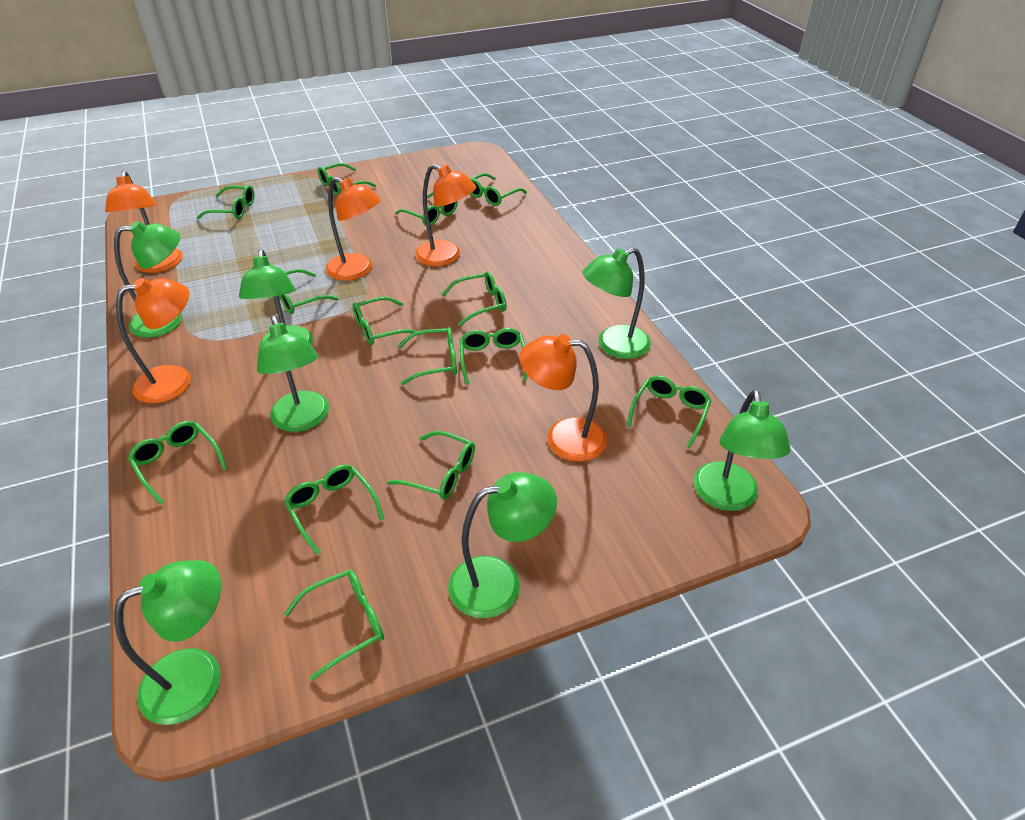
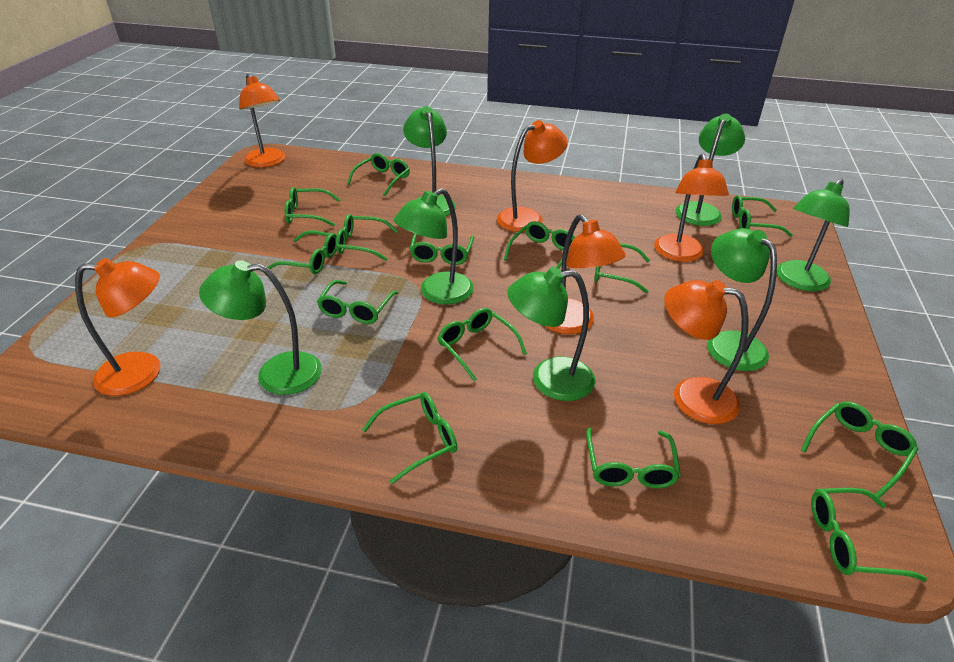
orange lamp: [105,171,183,273] [116,278,191,403] [325,177,380,281] [415,164,476,266] [519,334,607,461] = 5 -> [75,258,161,396] [239,74,285,167] [497,120,568,232] [545,214,626,334] [654,153,729,262] [664,280,749,424] = 6

